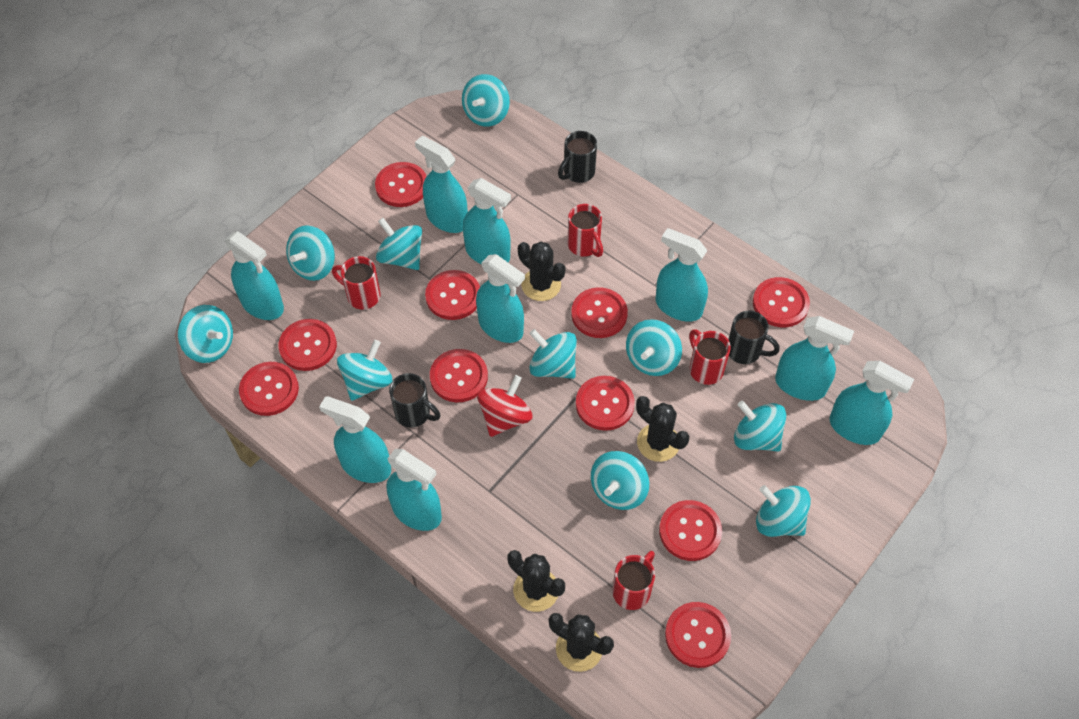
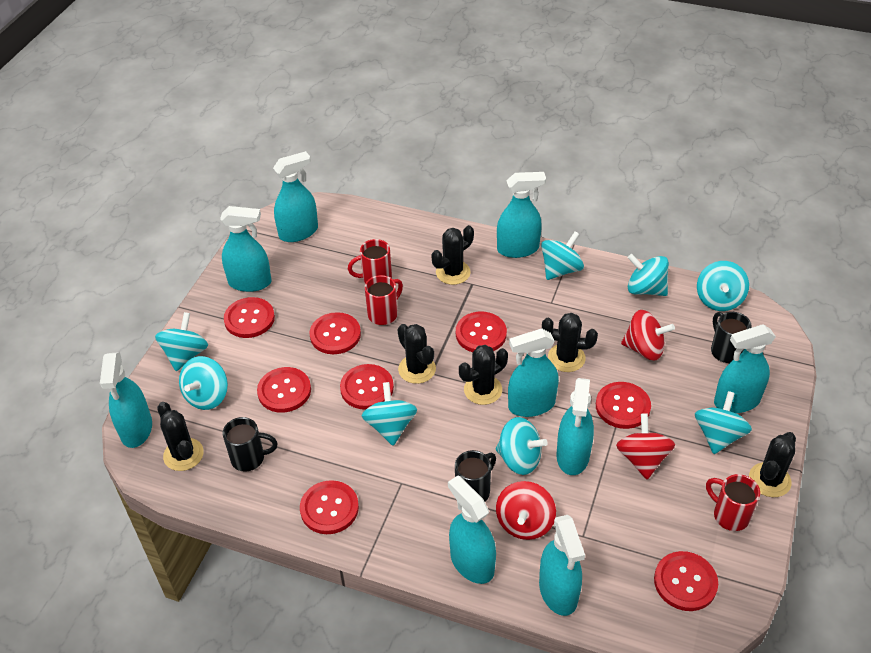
black cactus: [507,550,565,612] [518,242,565,301] [549,613,614,672] [636,396,689,462] = 4 -> [157,402,204,471] [397,324,436,384] [431,225,474,285] [459,345,508,405] [542,313,598,372] [749,432,796,497] = 6
red button: [239,362,299,416] [278,319,337,371] [375,162,427,207] [425,270,480,320] [430,349,488,402] [571,287,628,338] [576,376,635,431] [659,500,722,561] [665,602,731,668] [753,277,810,327] = 10 -> [224,297,275,338] [257,367,311,413] [300,480,359,534] [310,312,361,354] [340,364,394,410] [456,311,507,352] [596,382,651,429] [654,551,718,611] = 8
red mug: [332,256,381,310] [568,204,603,257] [612,551,655,610] [689,329,731,385] = 4 -> [348,239,392,283] [365,275,403,325] [706,474,760,531] = 3
red spinning top: [477,375,533,437] = 1 -> [496,481,556,540] [616,413,675,479] [621,310,675,361] = 3
turquoise spinning top: [178,305,233,363] [286,225,335,281] [337,340,392,401] [376,218,422,270] [462,74,510,127] [529,329,577,379] [591,451,649,510] [626,319,682,376] [734,401,786,452] [756,485,811,537] = 10 -> [155,312,208,371] [179,356,228,410] [362,382,417,446] [496,417,548,475] [541,231,584,280] [628,254,669,296] [695,391,752,454] [697,261,749,311] = 8

